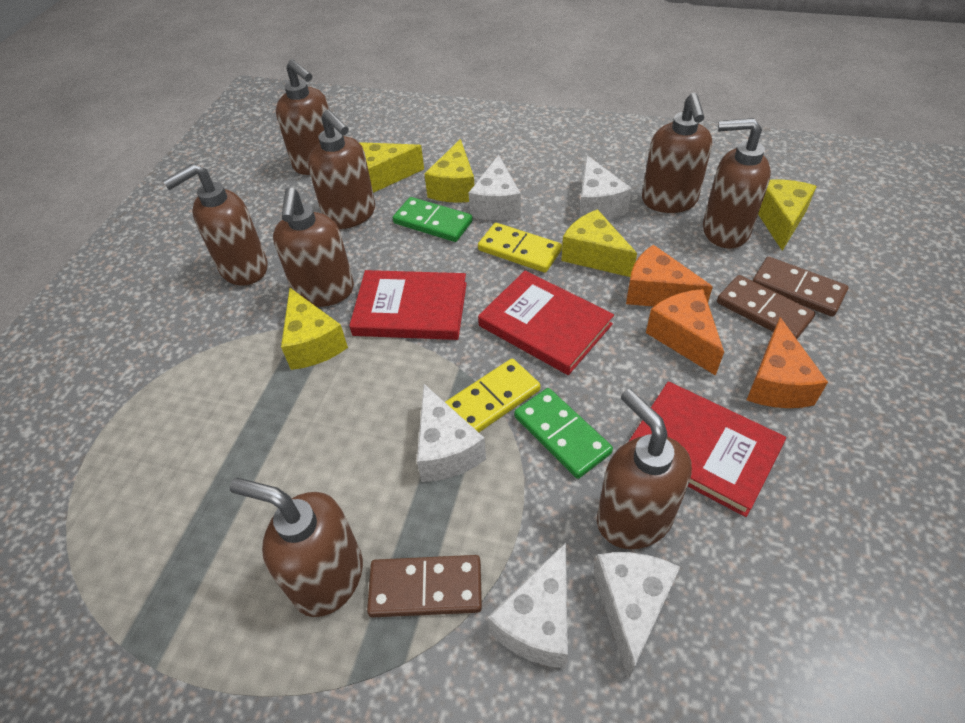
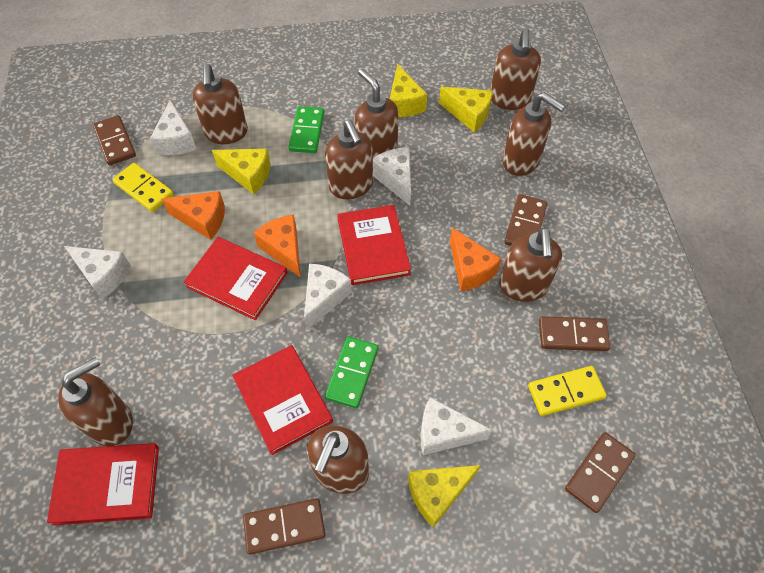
brown domino: [367,555,482,617] [717,275,815,339] [752,257,848,317] = 3 -> [93,115,136,165] [243,498,325,555] [504,194,547,246] [539,316,610,351] [565,432,636,513] = 5
red book: [349,270,467,340] [478,270,614,375] [629,381,786,517] = 3 -> [47,443,159,525] [184,237,287,320] [232,345,333,455] [337,205,411,285] = 4
yellow cheese: [281,288,348,370] [359,142,424,193] [424,139,474,203] [561,209,637,277] [758,180,817,251] = 5 -> [212,149,271,194] [390,64,427,117] [408,465,481,527] [439,87,493,132] = 4

